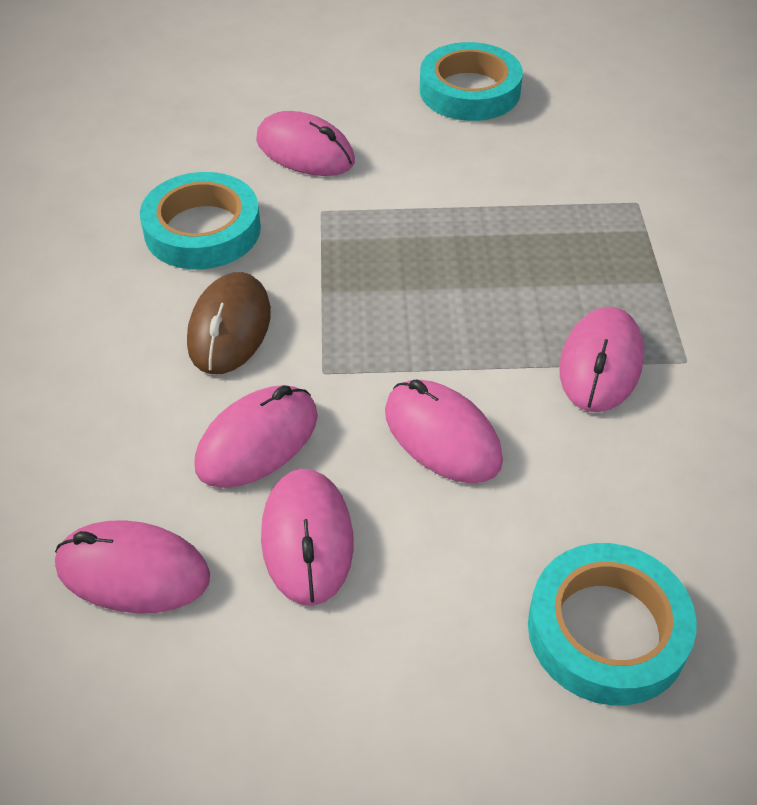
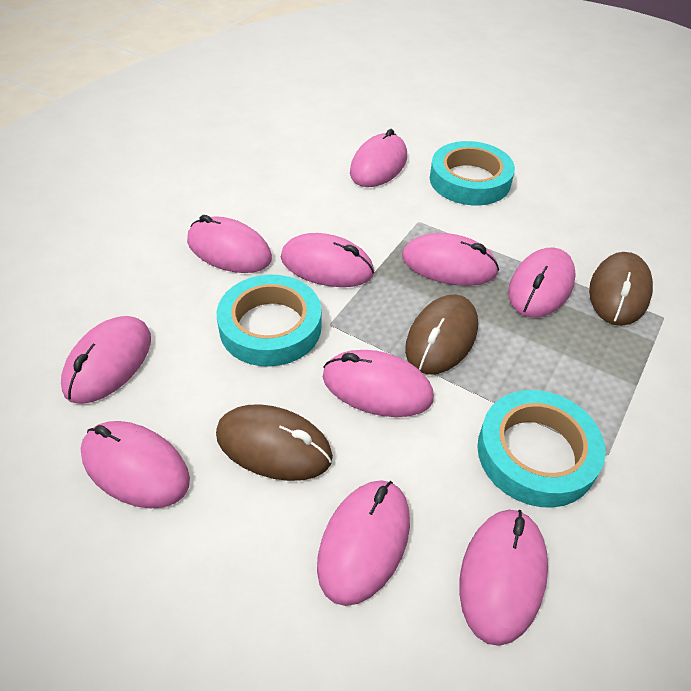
brown mouse: [187,272,271,374] = 1 -> [216,404,333,481] [405,295,478,375] [589,252,653,326] = 3
pink mouse: [55,520,210,613] [194,385,318,488] [256,111,355,176] [261,469,354,606] [385,379,503,483] [559,307,644,412] = 6 -> [61,316,151,404] [80,421,190,508] [187,215,272,273] [281,233,374,287] [317,480,410,606] [323,350,434,417] [350,129,407,187] [402,233,499,286] [459,510,548,646] [508,248,576,318] = 10

